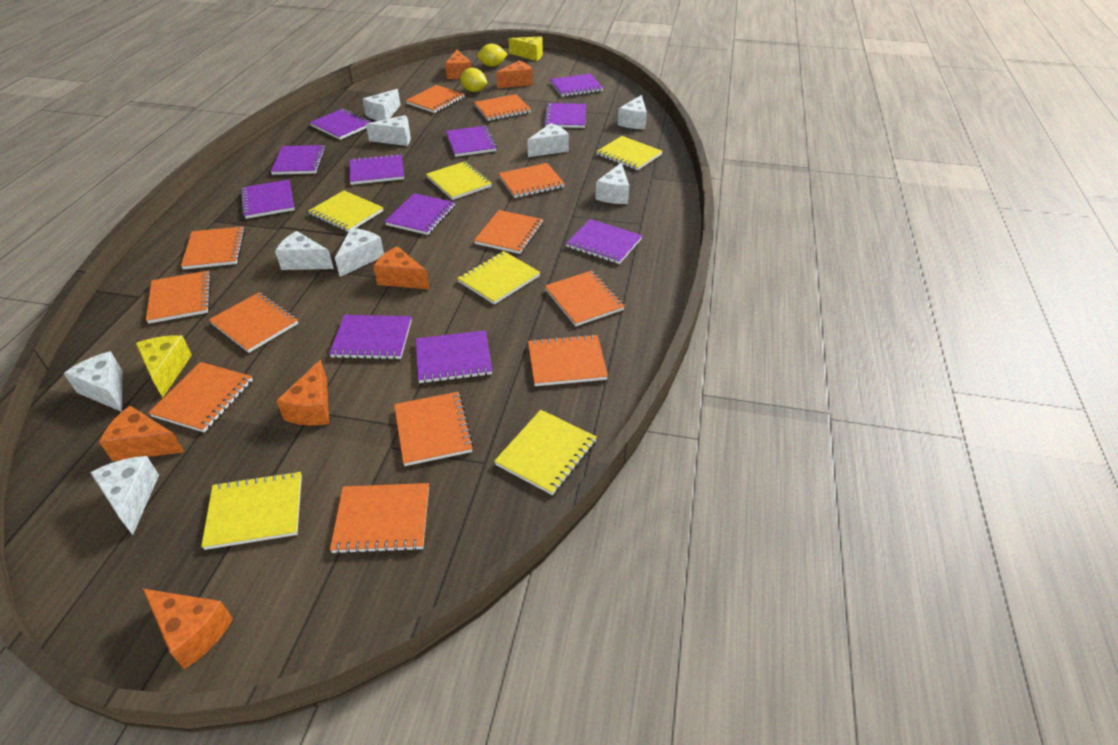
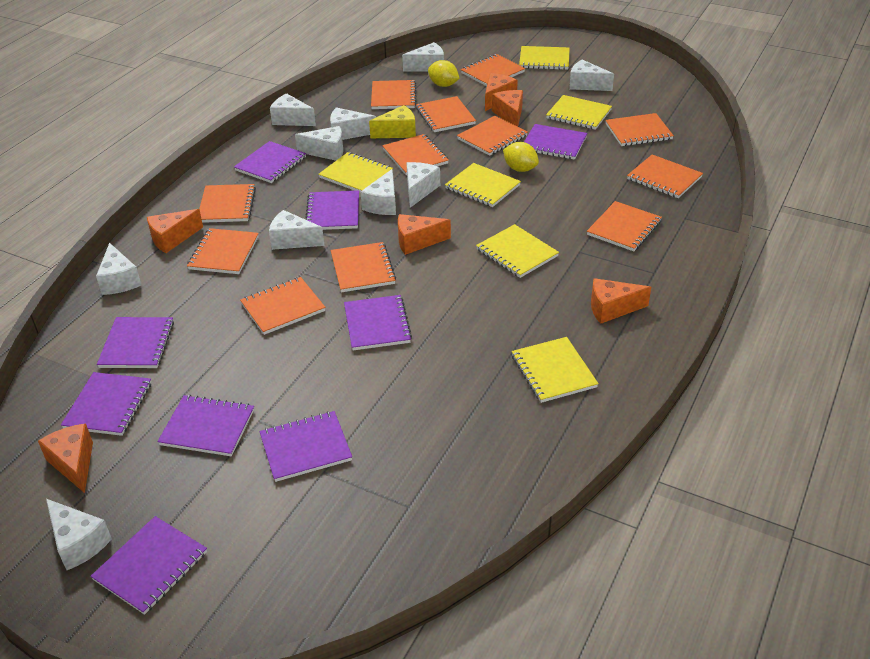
purple notebook: [241,180,295,219] [270,145,326,175] [310,109,371,140] [329,315,412,360] [349,154,404,185] [385,193,455,235] [416,330,492,383] [446,126,497,157] [544,103,586,128] [550,74,603,97] [566,219,642,264] = 11 -> [61,372,151,436] [91,516,207,615] [97,317,174,368] [157,395,254,456] [234,141,306,183] [259,411,352,482] [305,190,359,230] [344,295,412,350] [524,124,587,160] = 9
white cheese: [63,351,122,412] [90,456,159,535] [275,231,334,270] [335,228,384,277] [362,89,400,121] [366,115,411,146] [527,123,569,157] [596,163,629,204] [618,95,647,129] = 9 -> [46,499,112,570] [96,243,141,295] [269,210,324,250] [270,93,316,126] [295,126,343,161] [330,107,376,140] [361,169,396,215] [402,42,444,71] [407,162,440,208] [569,60,614,91] = 10
yellow cheese: [136,335,192,398] [509,36,543,61] = 2 -> [369,105,416,138] = 1

